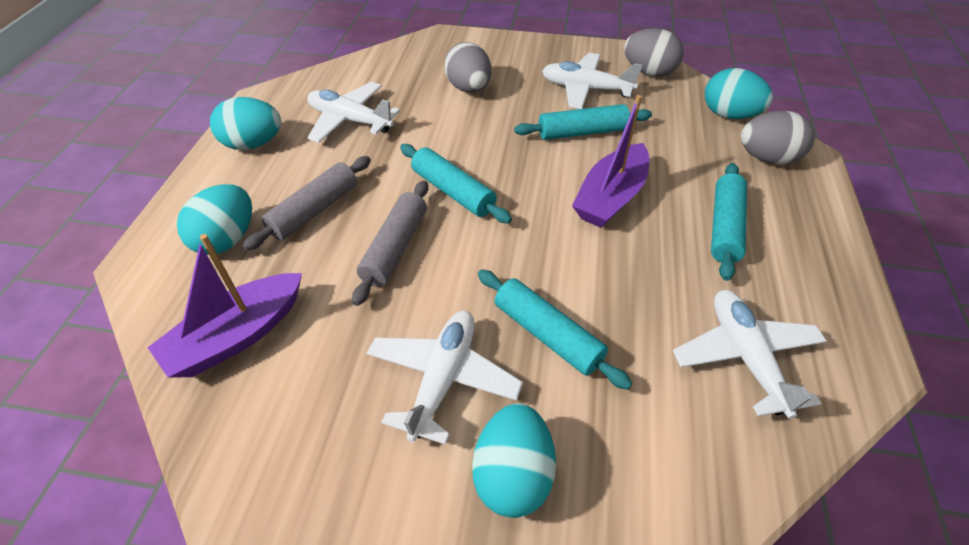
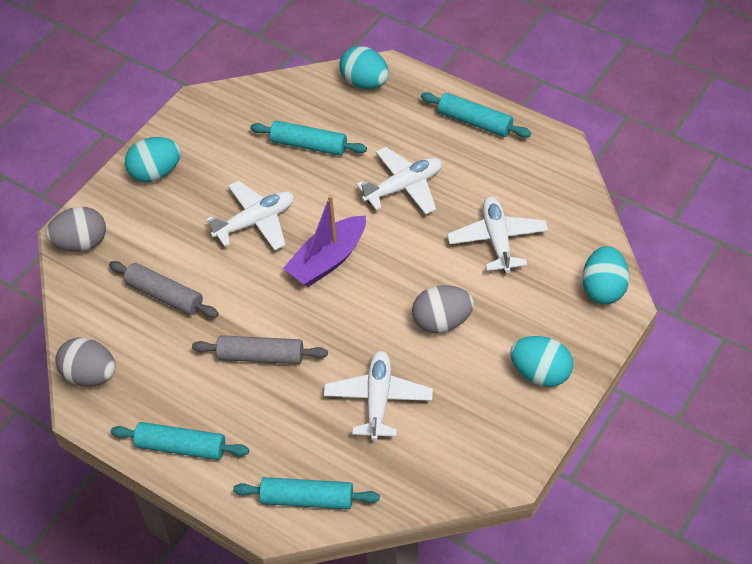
purple boat: [148,234,302,377] [572,95,649,228] = 2 -> [283,195,366,287] = 1

